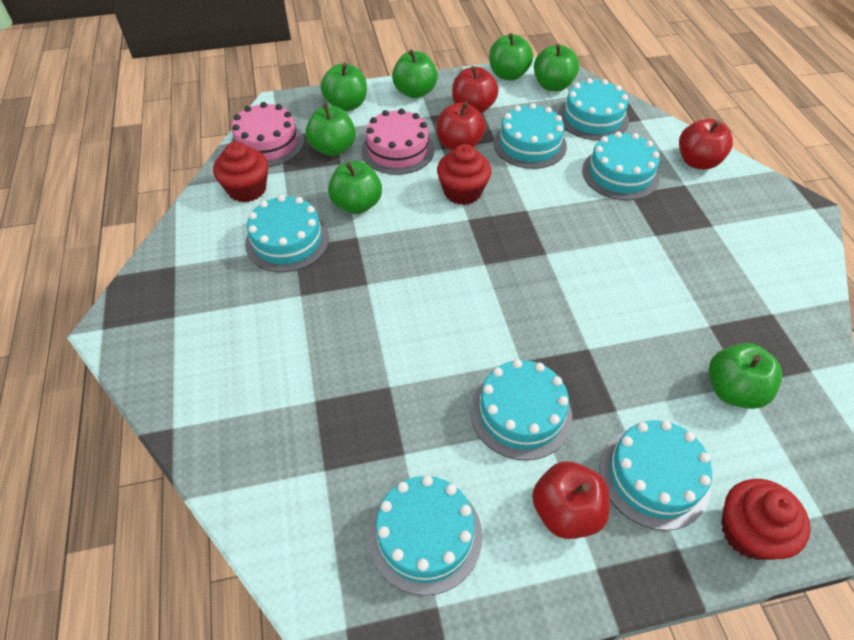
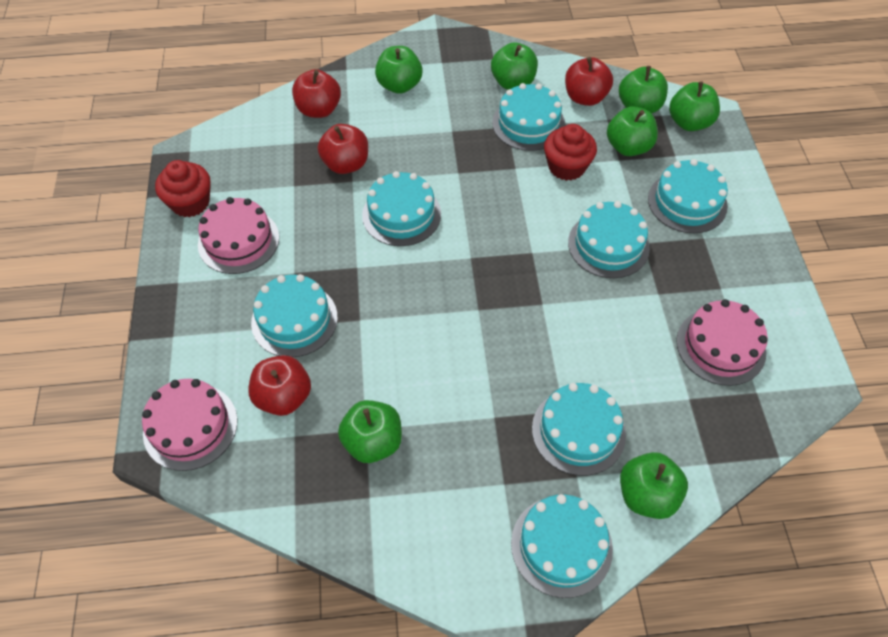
pink cake: [231,102,304,167] [361,109,435,175] = 2 -> [142,379,237,471] [198,197,279,274] [676,299,768,386] = 3
red cupcake: [213,142,268,202] [437,144,491,205] [721,479,811,560] = 3 -> [155,160,211,217] [544,124,597,181] = 2

